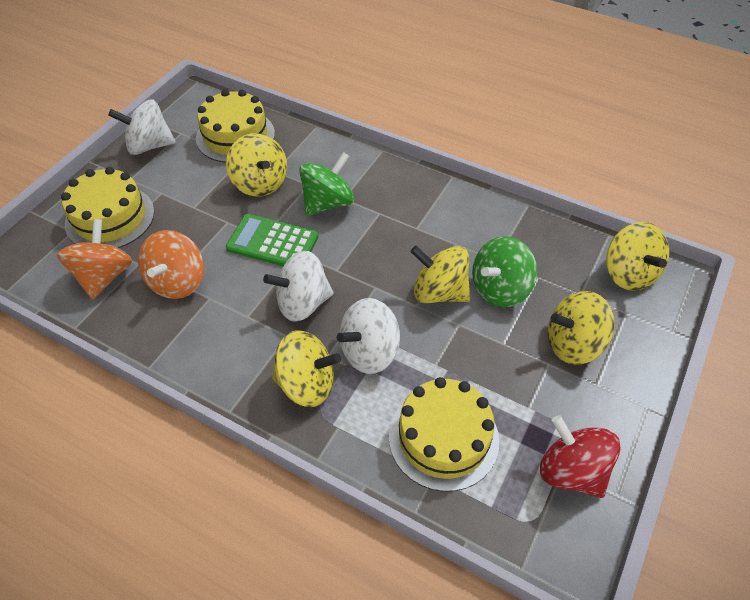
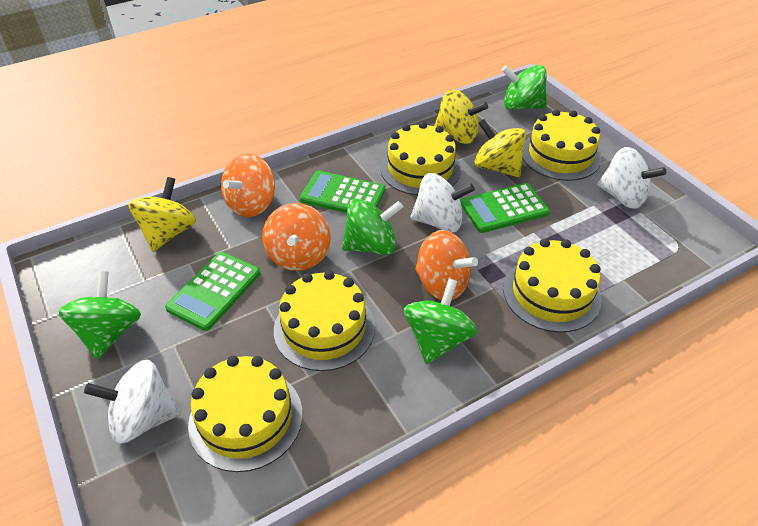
green calculator: [226,214,319,266] = 1 -> [165,252,260,331] [300,171,385,213] [461,183,550,233] = 3
green spinning top: [299,152,354,216] [472,236,537,307] = 2 -> [58,271,141,359] [342,199,403,255] [404,279,477,364] [502,65,547,110] = 4
orange spinning top: [57,219,132,299] [138,230,204,299] = 2 -> [221,154,275,217] [262,203,331,271] [415,230,478,300] = 3
red spinning top: [540,415,621,498] = 1 -> none = 0
yellow cake: [61,167,154,248] [196,89,275,163] [389,377,499,492] = 3 -> [188,356,303,472] [274,270,375,371] [381,122,461,195] [503,239,602,333] [522,109,601,181] = 5
yellow spinning top: [226,133,287,197] [272,330,341,407] [410,246,470,303] [548,291,615,365] [606,222,669,291] = 5 -> [128,177,196,252] [434,90,488,144] [474,119,526,177] = 3

